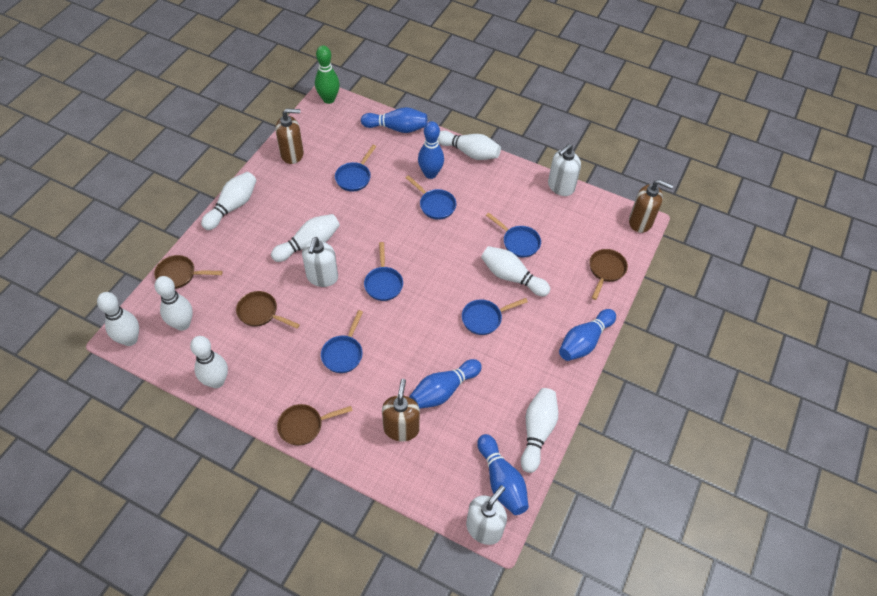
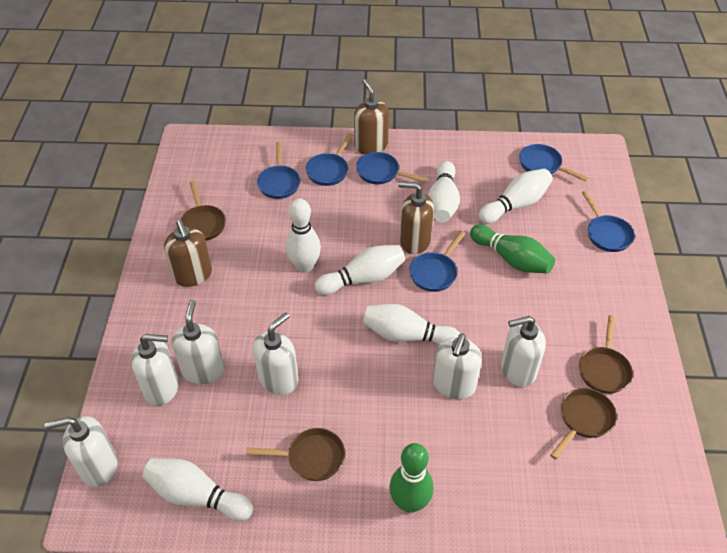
blue bowling pin: [361,107,427,133] [409,359,482,409] [418,121,444,179] [477,434,529,515] [559,309,616,361] = 5 -> none = 0
green bowling pin: [315,45,340,104] = 1 -> [389,443,434,513] [470,225,555,273] = 2
white bowling pin: [97,292,139,346] [154,276,193,331] [190,336,228,388] [201,172,257,230] [271,214,340,262] [438,131,501,160] [481,246,550,296] [521,388,558,473] = 8 -> [142,458,253,521] [285,198,321,273] [315,245,405,295] [363,304,461,345] [428,161,460,223] [478,169,553,224] = 6
white soap dispenser: [302,237,338,287] [466,485,507,545] [548,144,581,196] = 3 -> [45,416,117,487] [131,334,179,406] [172,300,224,384] [253,312,298,395] [433,333,482,399] [501,316,546,387] = 6

